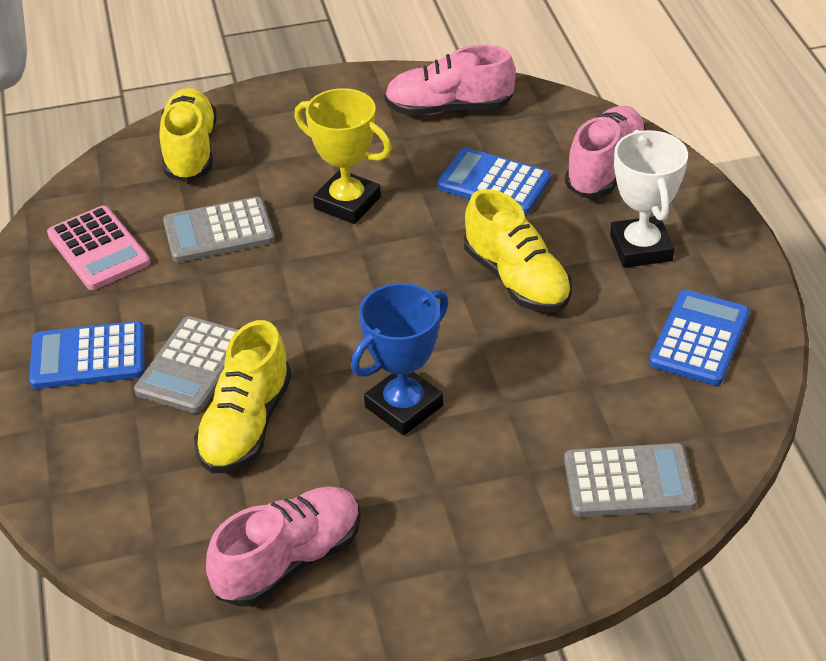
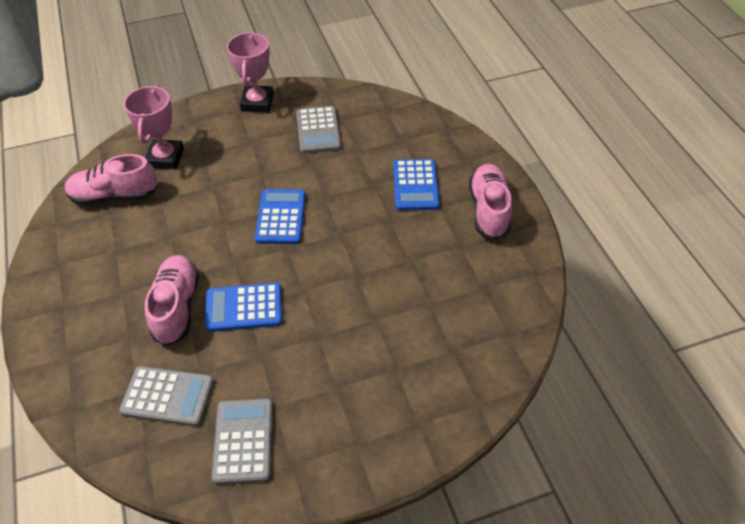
blue trophy: [351,283,449,435] = 1 -> none = 0
pink calculator: [47,206,150,290] = 1 -> none = 0
pink trophy: none = 0 -> [124,85,184,169] [227,32,274,112] = 2
white trophy: [610,130,688,268] = 1 -> none = 0
yellow shoe: [159,88,217,182] [194,320,292,473] [464,189,572,313] = 3 -> none = 0
yellow trophy: [294,88,392,224] = 1 -> none = 0

